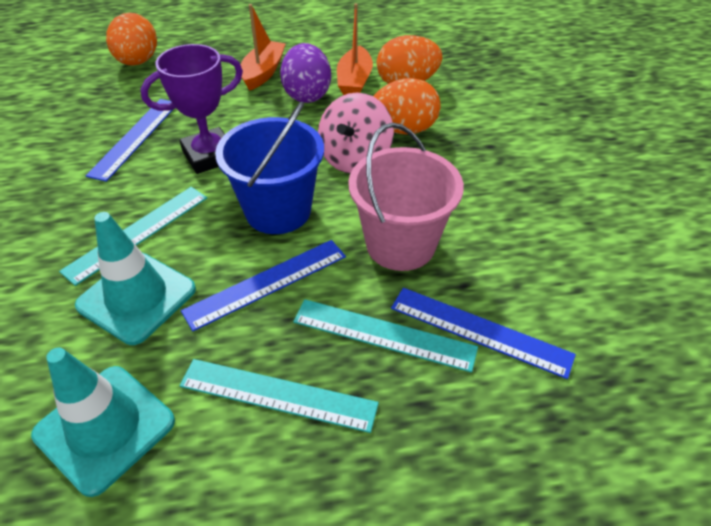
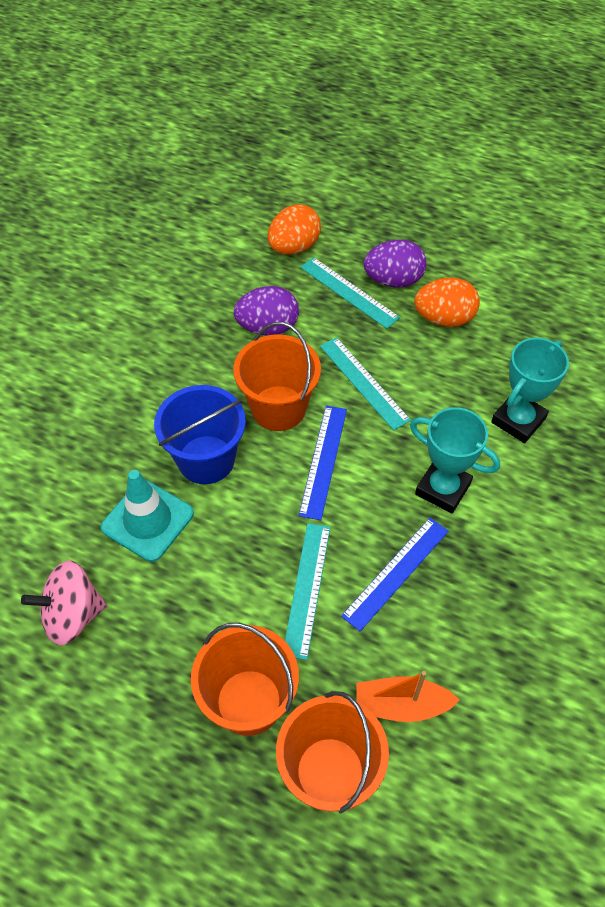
blue ruler: [86,99,174,182] [181,240,346,331] [391,288,576,379] = 3 -> [299,405,347,520] [341,518,448,631] = 2
orange boat: [241,4,286,91] [337,3,373,95] = 2 -> [356,671,459,722] = 1
orange bucket: none = 0 -> [191,623,299,736] [233,322,321,431] [276,691,389,813] = 3
orange egg: [106,13,157,66] [374,78,441,135] [377,35,442,84] = 3 -> [268,204,321,255] [414,277,480,327] = 2
pink bucket: [348,123,464,271] = 1 -> none = 0
purple egg: [280,43,331,103] = 1 -> [234,286,299,336] [364,240,427,288] = 2
purple trophy: [141,44,243,174] = 1 -> none = 0
turquoise traffic cone: [31,348,175,497] [75,212,196,345] = 2 -> [101,470,194,562] = 1
turquoise trophy: none = 0 -> [410,407,500,513] [491,338,569,443] = 2

